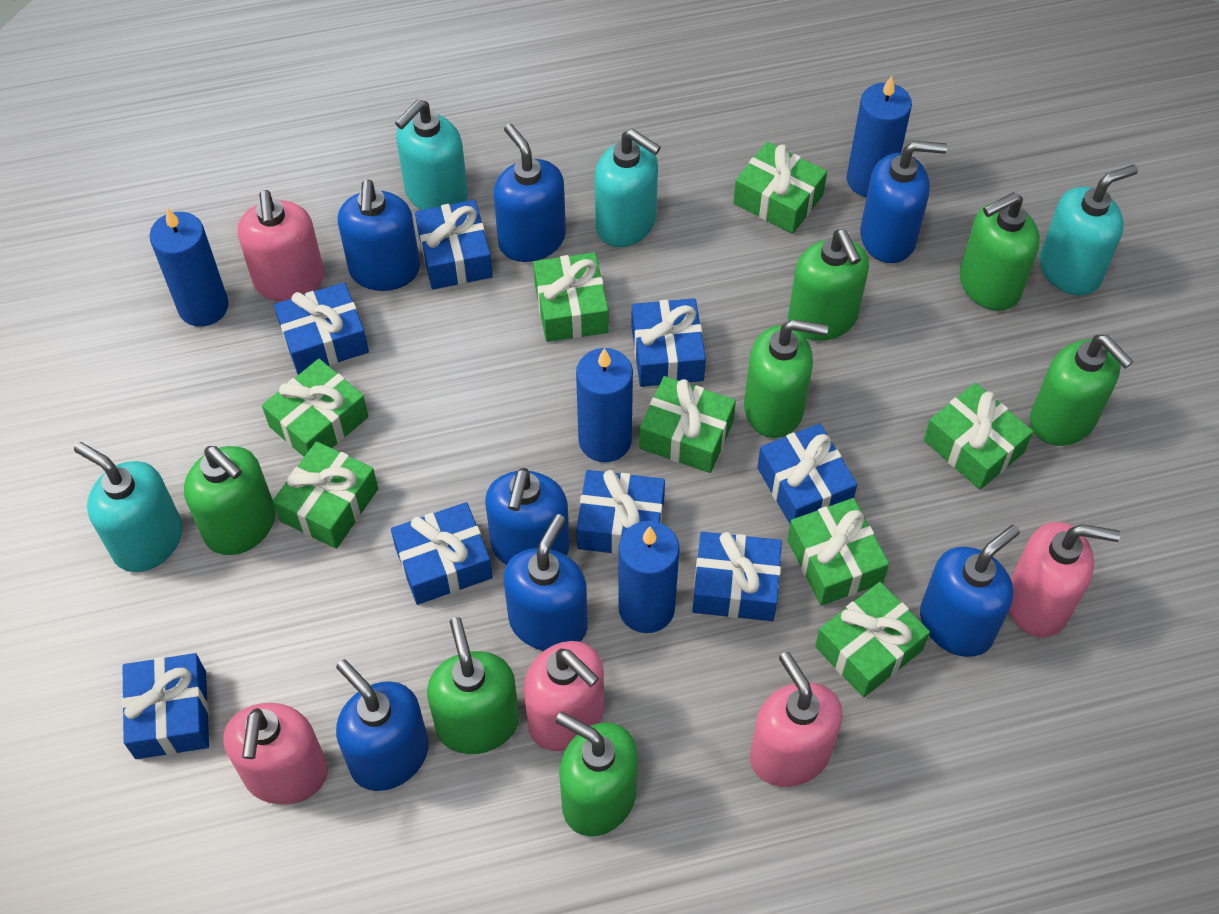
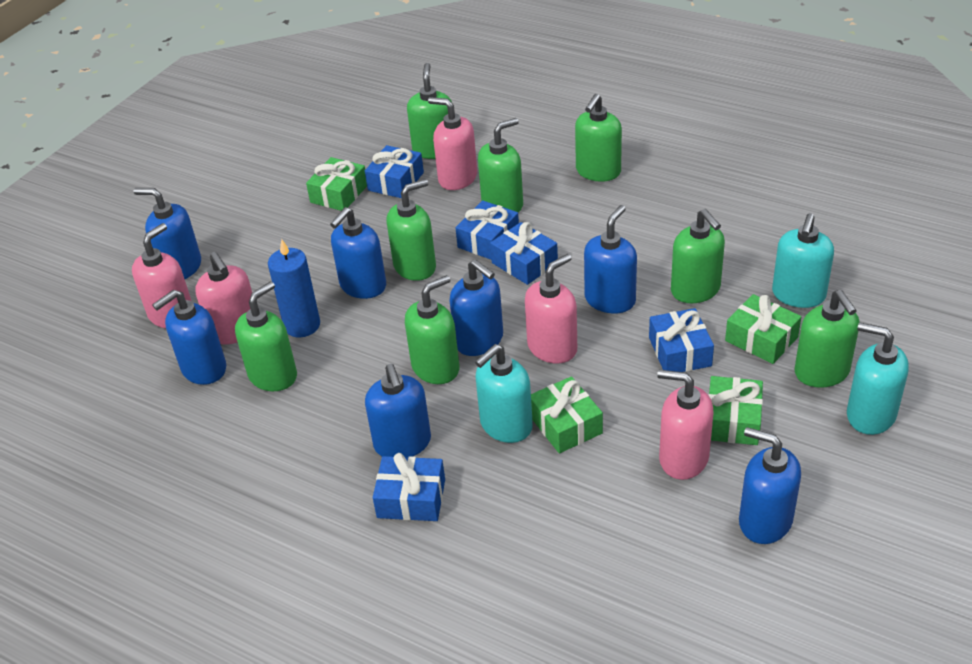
blue candle: [149,208,229,327] [576,348,633,462] [618,521,679,633] [846,76,912,197] = 4 -> [268,240,320,337] = 1
blue gift: [122,653,209,759] [274,282,369,375] [391,502,493,605] [415,200,493,289] [576,470,665,555] [631,298,706,387] [692,532,782,621] [757,423,857,524] = 8 -> [365,145,424,198] [373,453,445,521] [455,200,519,260] [490,222,558,285] [649,308,714,372] = 5
green gift: [262,359,369,457] [273,441,378,549] [533,252,609,342] [639,376,736,473] [733,142,827,234] [787,498,889,606] [815,582,930,698] [924,383,1033,490] = 8 -> [306,157,367,211] [531,376,603,453] [709,376,763,445] [725,294,801,364] = 4
green soap dispenser: [184,446,276,555] [427,617,519,754] [555,712,638,836] [744,319,828,438] [788,229,869,341] [959,192,1040,311] [1030,335,1133,446] = 7 -> [235,281,297,391] [386,179,436,281] [405,275,460,384] [407,63,452,159] [478,118,523,212] [575,94,622,182] [671,209,725,303] [794,290,859,388] = 8
turquoise soap dispenser: [74,442,183,572] [395,99,468,210] [595,129,661,247] [1039,165,1138,295] = 4 -> [475,344,533,443] [772,213,834,308] [847,323,909,435] = 3

